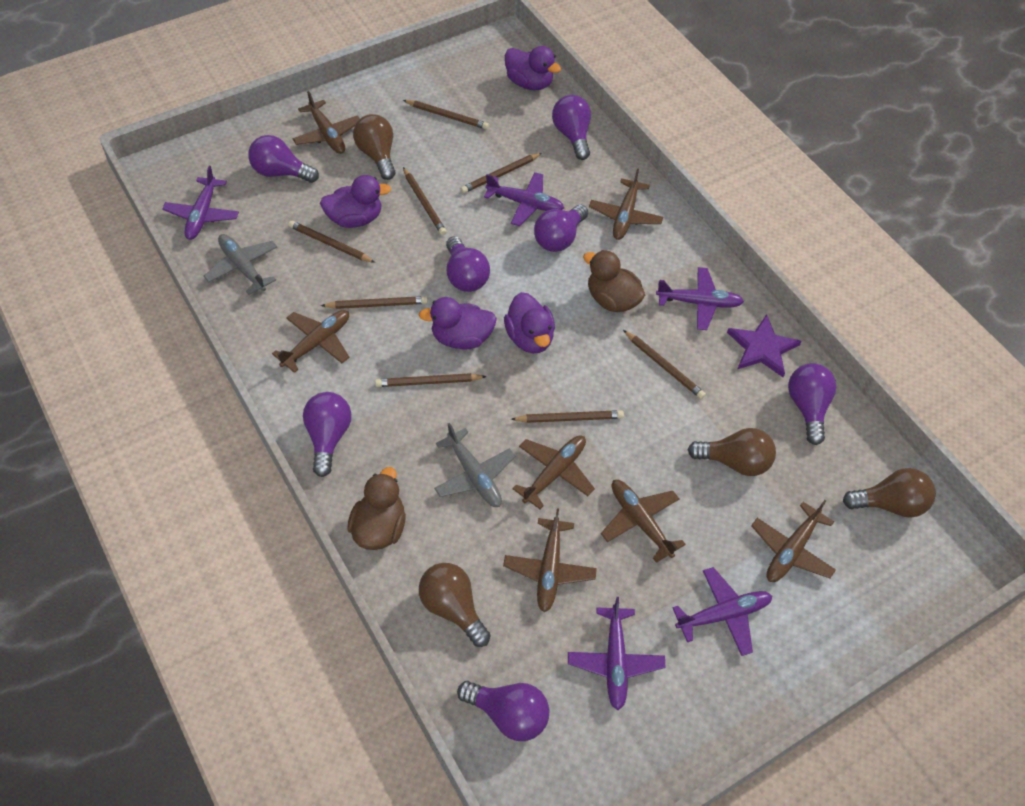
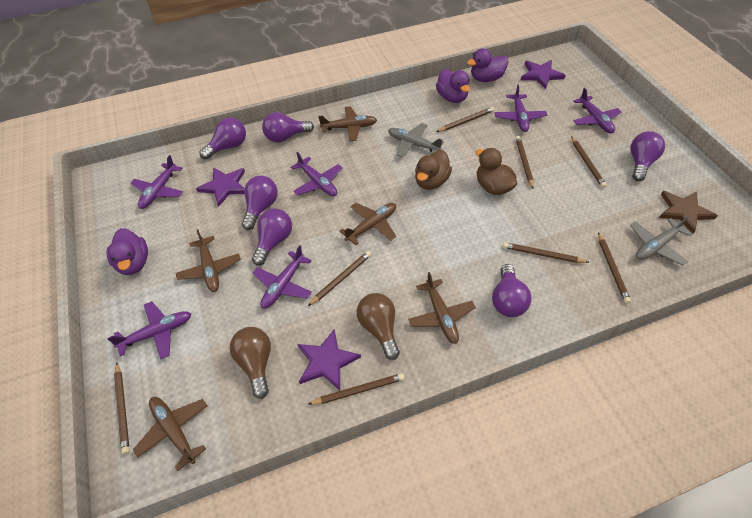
brown light bulb: [353,114,396,180] [419,563,491,647] [688,428,776,476] [843,468,936,518] = 4 -> [230,327,271,399] [357,293,400,360] = 2
brown plane: [272,310,350,373] [292,91,360,154] [503,508,597,612] [512,435,595,509] [589,168,663,240] [601,480,686,563] [751,500,836,582] = 7 -> [133,397,207,471] [176,229,241,292] [318,106,377,141] [340,203,396,246] [408,272,476,344] = 5
brown star: none = 0 -> [659,191,718,234] = 1
purple duck: [320,175,391,228] [419,297,497,349] [504,292,555,353] [505,46,561,90] = 4 -> [106,228,148,275] [436,69,470,103] [467,48,509,82] = 3
purple light bulb: [248,135,319,183] [303,392,351,477] [446,236,490,292] [457,681,549,741] [534,205,588,252] [552,95,591,160] [788,363,836,445] = 7 -> [200,118,246,160] [242,176,278,230] [252,208,292,266] [262,112,314,142] [492,264,532,317] [631,131,665,181] = 6
purple plane: [162,166,239,240] [484,172,564,226] [568,597,665,710] [656,267,744,330] [672,567,772,656] = 5 -> [107,301,191,359] [130,155,183,209] [253,245,312,309] [291,152,343,196] [495,85,547,132] [573,88,622,133] = 6
purple star: [727,314,802,377] = 1 -> [196,167,245,207] [298,329,361,391] [521,60,566,89] = 3

